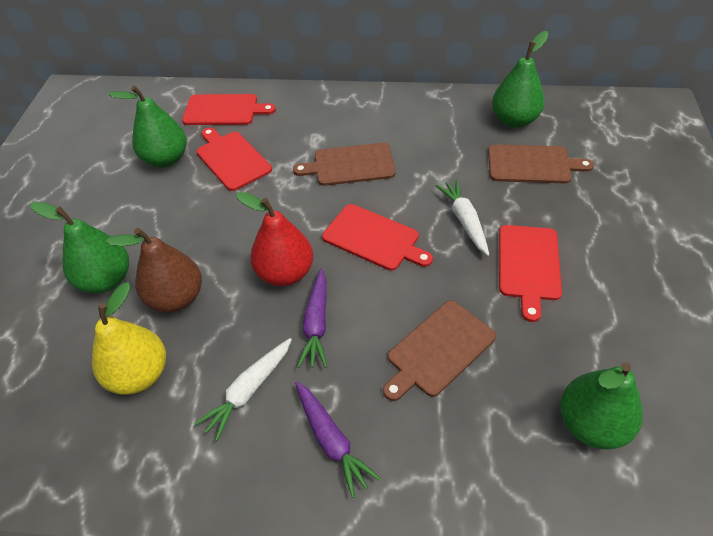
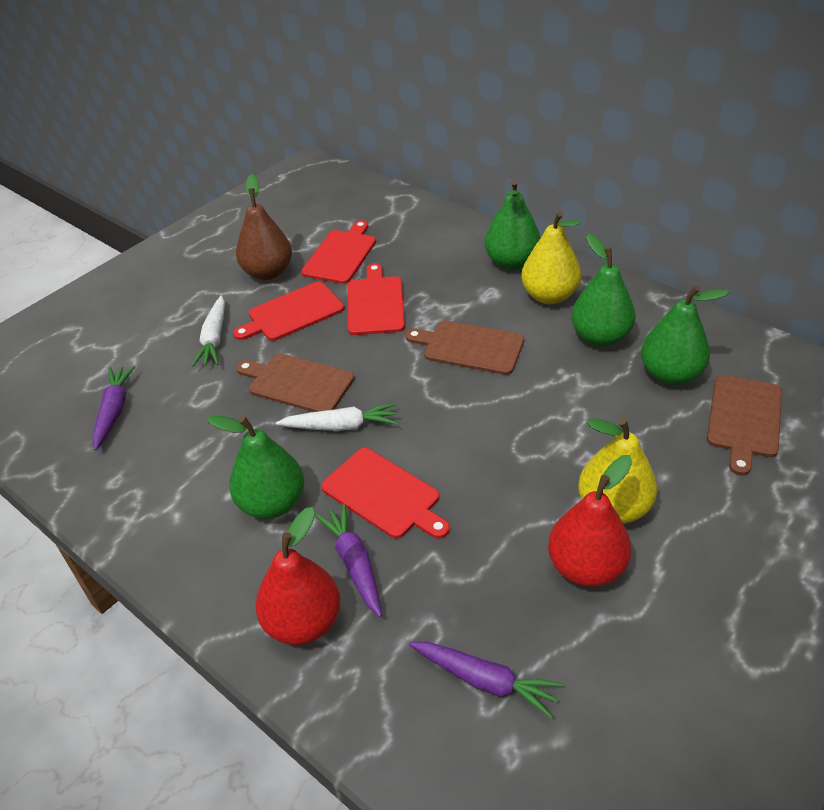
purple carrot: [295,382,380,498] [297,269,327,368] = 2 -> [93,366,136,451] [315,503,382,617] [409,642,563,718] = 3
red pear: [236,192,313,286] = 1 -> [255,507,341,645] [548,455,632,587] = 2
yellow pear: [92,282,166,395] = 1 -> [521,211,581,304] [578,418,657,524] = 2

